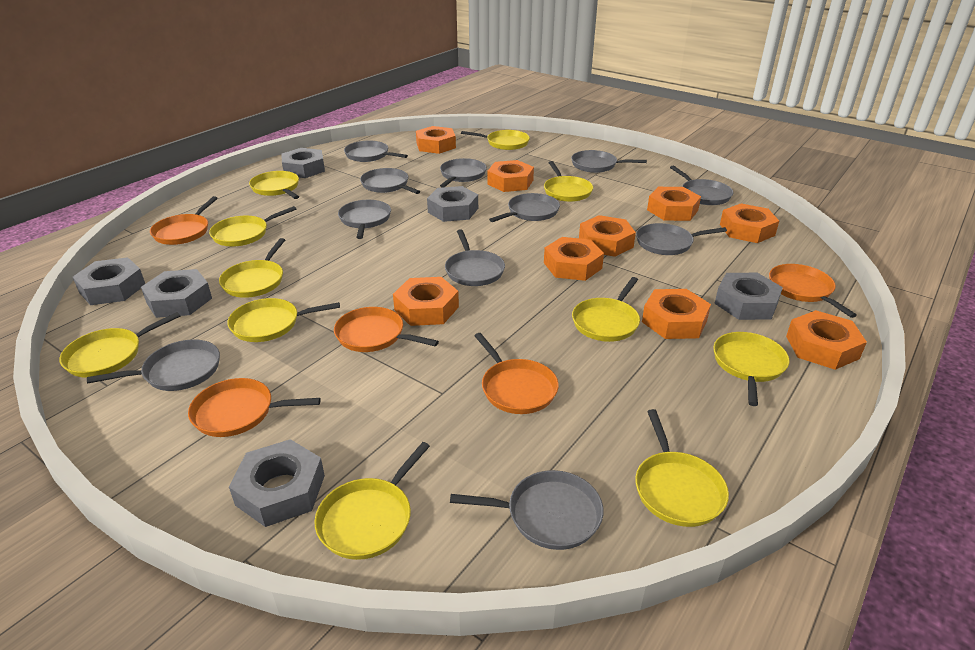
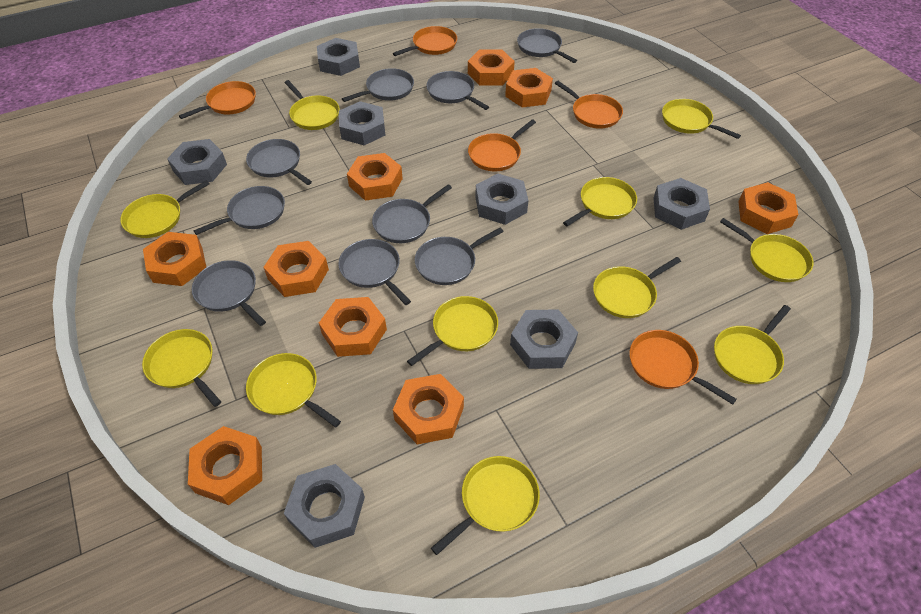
grey nut: [73,257,145,305] [141,269,212,318] [229,439,325,527] [281,148,325,178] [427,186,478,222] [714,273,783,320] = 6 -> [167,139,227,185] [284,464,365,548] [317,38,360,76] [339,101,385,145] [475,174,528,225] [510,309,578,369] [653,178,710,230] = 7
grey pan: [87,339,220,391] [338,200,391,239] [344,141,408,162] [360,168,420,194] [440,158,487,188] [445,229,505,286] [450,470,603,550] [489,193,560,222] [571,150,647,173] [636,223,727,255] [670,166,733,205] = 11 -> [192,260,266,326] [194,186,285,235] [246,139,312,185] [338,239,411,305] [342,68,414,102] [372,184,452,243] [415,227,504,285] [426,71,489,110] [517,28,577,63] = 9

